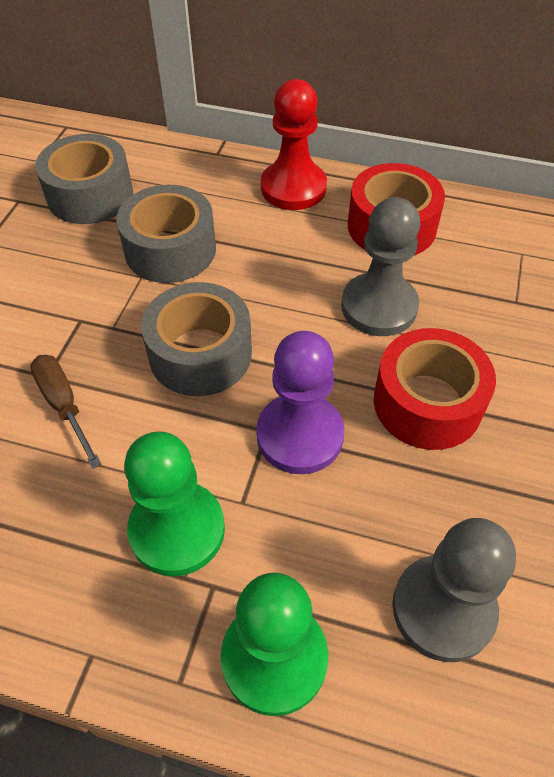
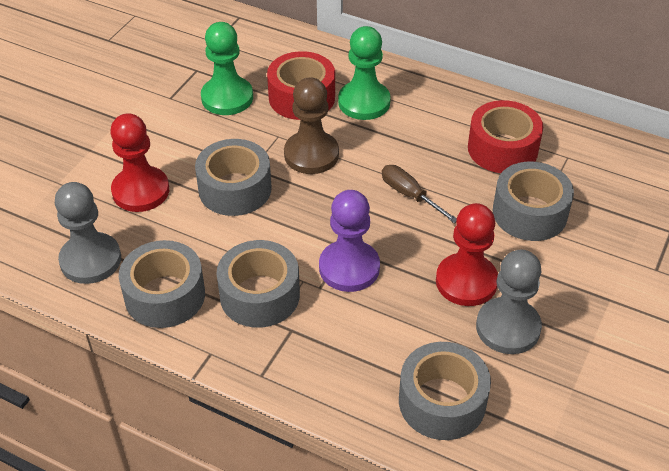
brown pawn: none = 0 -> [284,78,339,174] = 1
grey tape: [35,134,133,224] [116,185,216,283] [141,282,252,396] = 3 -> [119,240,205,328] [195,139,272,216] [216,240,300,328] [399,342,491,440] [493,162,574,241] = 5
red pawn: [261,79,327,210] = 1 -> [110,113,169,212] [436,203,498,306] = 2

